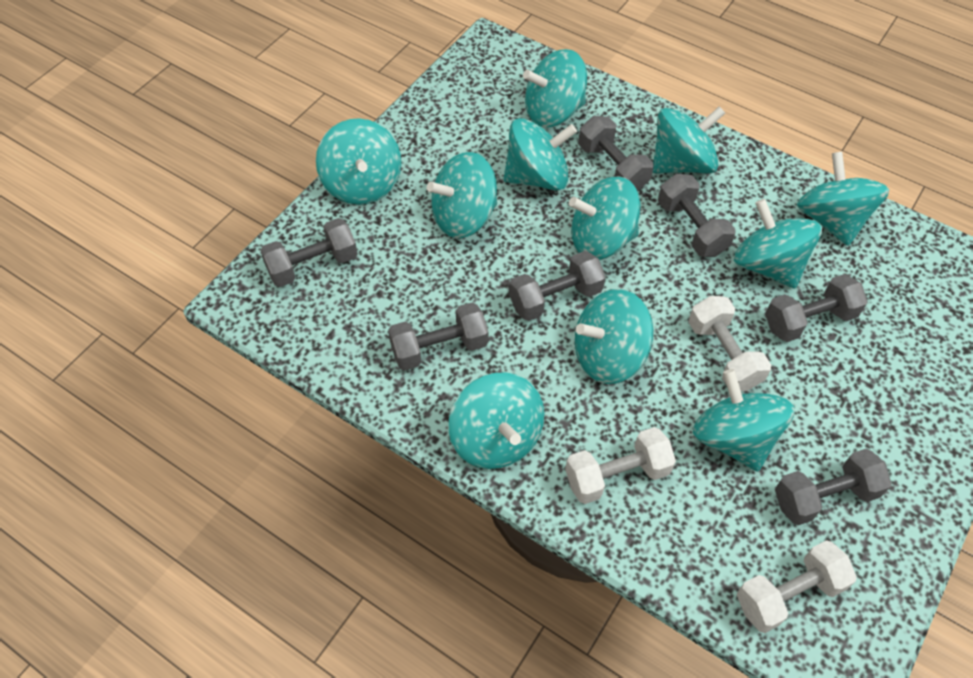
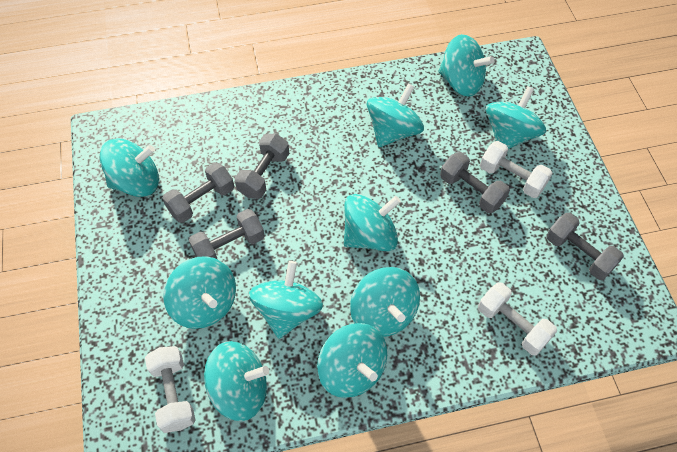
grey dumbbell: [260,218,358,287] [388,302,488,371] [509,251,606,321] [578,116,654,191] [658,174,736,257] [765,274,868,342] [775,449,892,525] = 7 -> [162,162,234,223] [189,209,265,259] [234,134,289,199] [440,152,510,213] [546,213,624,280] = 5
turquoise spinning top: [316,118,401,205] [427,152,497,238] [448,372,545,469] [503,118,577,191] [523,49,587,127] [569,176,641,260] [575,289,653,384] [653,106,725,173] [693,369,795,472] [734,199,822,288] [797,152,889,246] = 11 -> [100,138,159,197] [163,256,236,329] [204,341,269,421] [249,261,323,339] [317,323,387,398] [344,194,401,251] [350,267,420,337] [367,84,424,147] [439,34,494,97] [486,86,546,149] = 10

